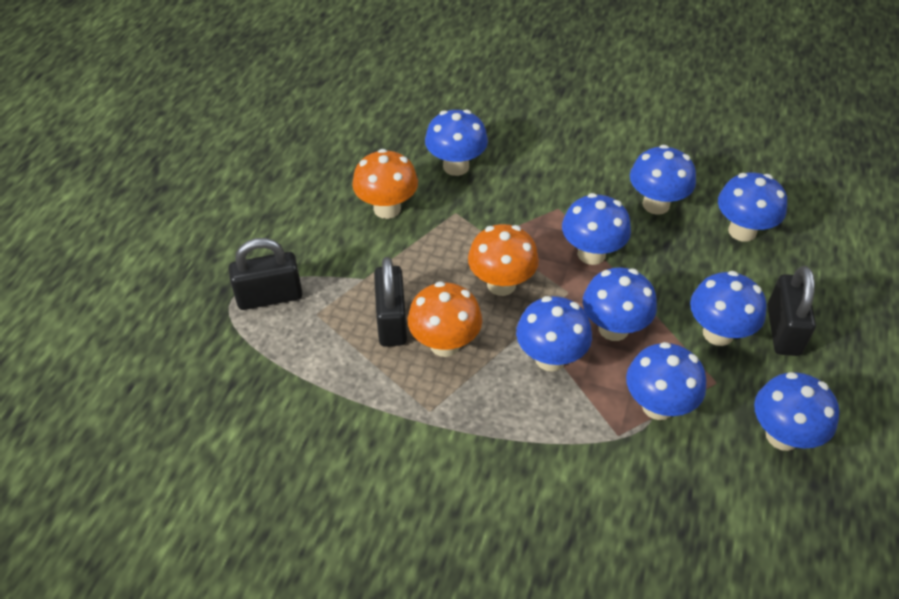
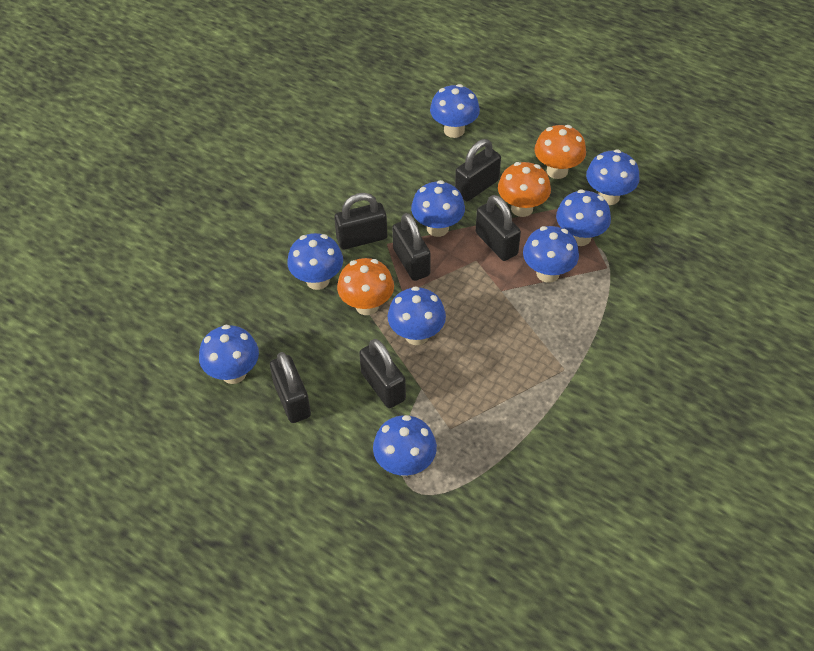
black padlock: [228,238,303,310] [374,257,407,347] [767,266,816,356] = 3 -> [270,352,311,423] [334,193,387,249] [359,339,406,408] [392,213,431,281] [455,139,501,201] [476,195,521,261] = 6

